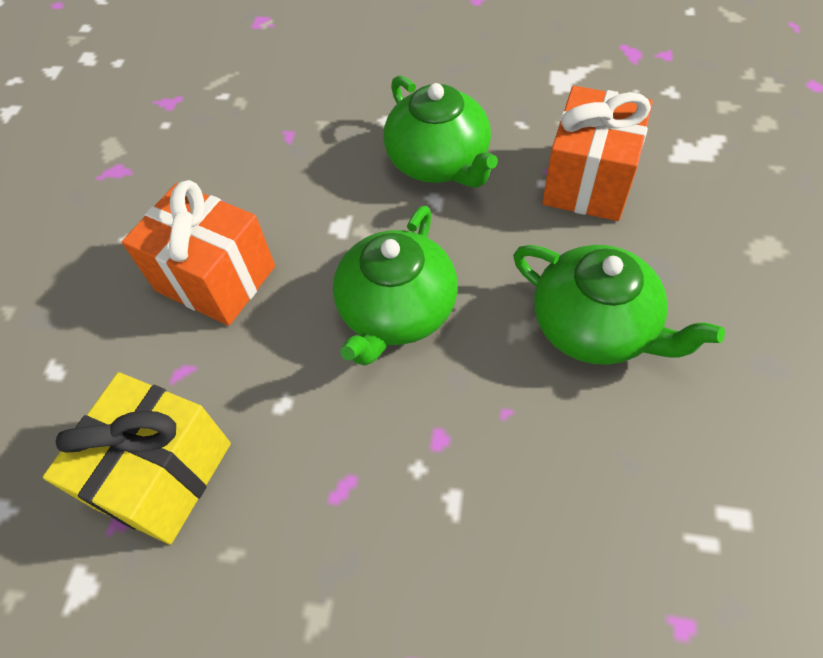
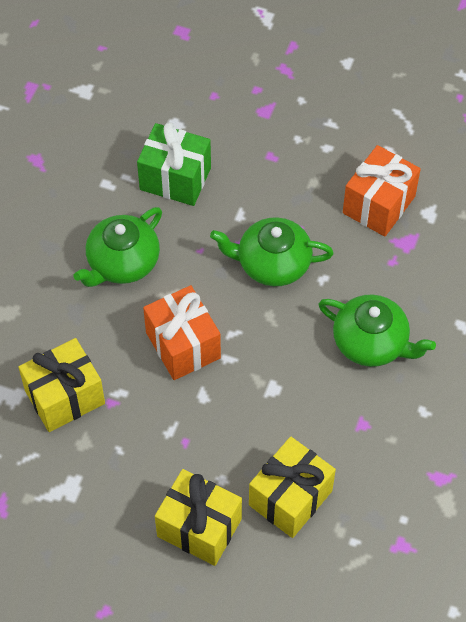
green gift: none = 0 -> [137,122,211,206] = 1
yellow gift: [43,372,231,545] = 1 -> [19,338,105,432] [155,469,242,566] [249,437,336,538] = 3

